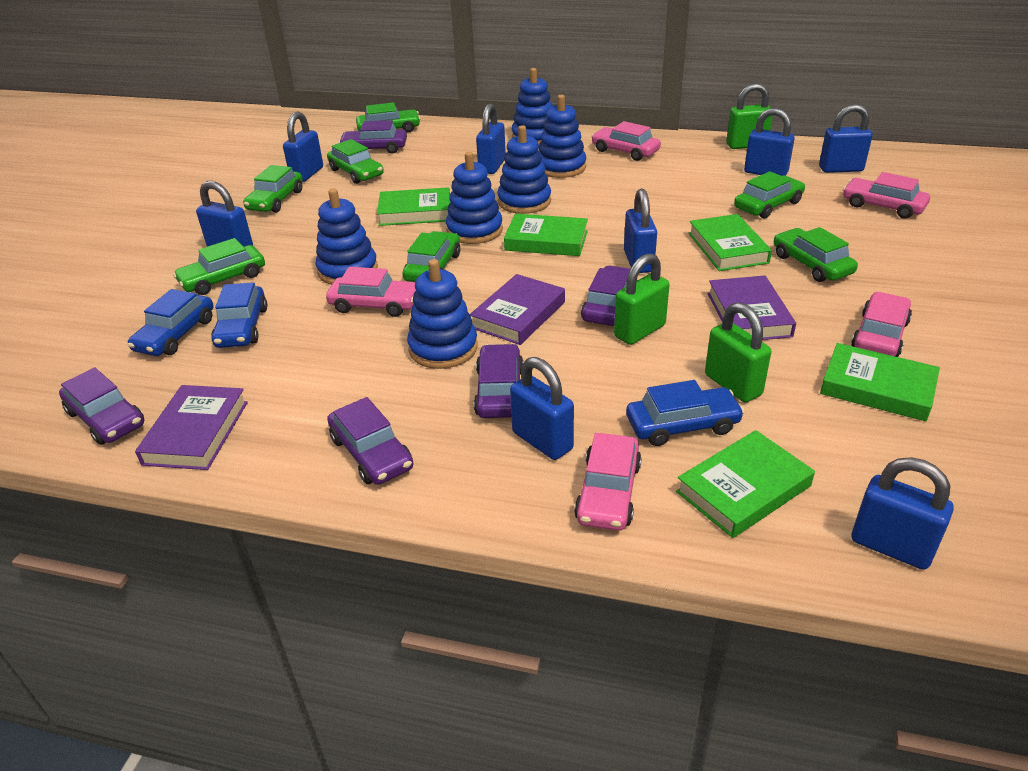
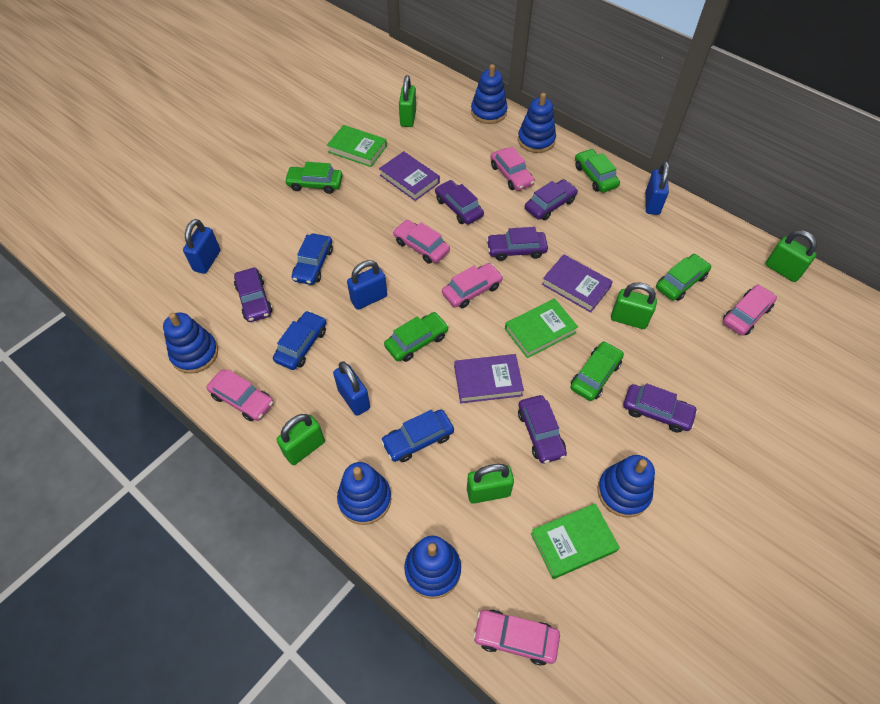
blue padlock: [196,181,253,247] [283,112,323,182] [476,103,506,174] [510,357,574,460] [624,188,657,273] [744,108,795,176] [819,104,872,173] [852,457,954,570] = 8 -> [183,219,220,274] [333,361,370,416] [347,260,387,310] [645,161,669,215] = 4
green book: [377,187,450,226] [504,214,588,256] [676,430,815,538] [688,214,772,271] [820,343,940,421] = 5 -> [327,125,387,167] [505,298,578,358] [531,503,620,579] = 3
green car: [173,238,265,295] [243,165,303,213] [327,139,384,184] [356,102,420,133] [402,231,460,282] [734,171,805,219] [774,227,858,282] = 7 -> [284,162,343,194] [384,312,449,362] [570,341,624,401] [575,149,620,193] [656,254,711,301] = 5
green padlock: [614,253,670,345] [705,302,771,402] [726,83,772,149] = 3 -> [276,414,325,465] [399,75,416,127] [467,464,514,504] [611,282,657,329] [766,230,817,282] = 5
pink car: [326,267,416,317] [574,433,642,531] [591,121,661,161] [843,172,930,219] [851,292,912,357] = 5 -> [206,369,274,421] [393,220,450,264] [442,263,503,308] [473,610,560,665] [490,147,535,191] [723,285,777,335] = 6
purple car: [59,368,144,445] [327,397,414,485] [339,120,407,154] [474,344,524,418] [581,266,630,326] = 5 -> [234,268,272,322] [435,180,484,225] [486,227,548,261] [518,395,567,464] [525,179,578,220] [623,383,698,433] = 6

